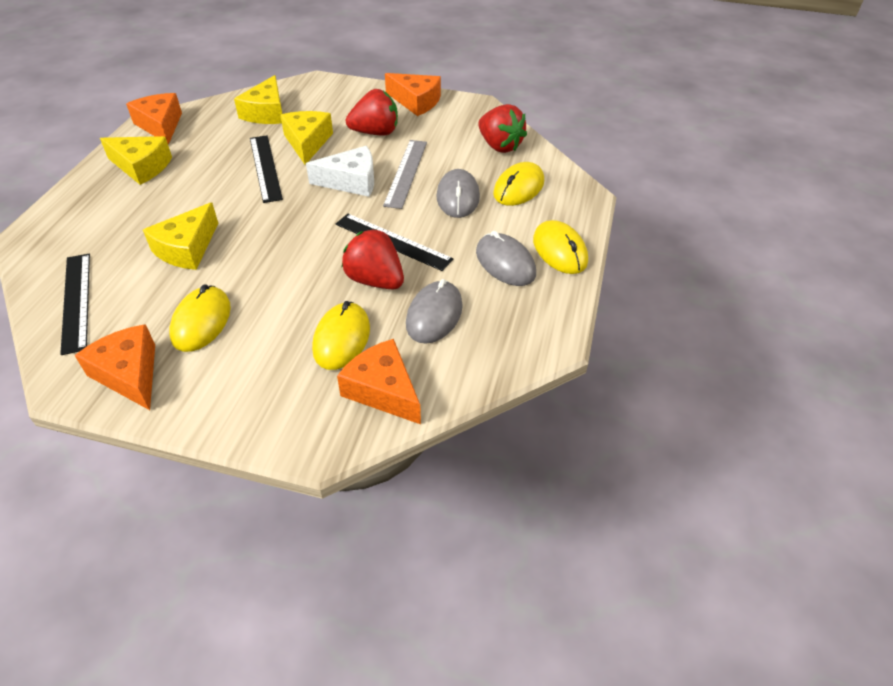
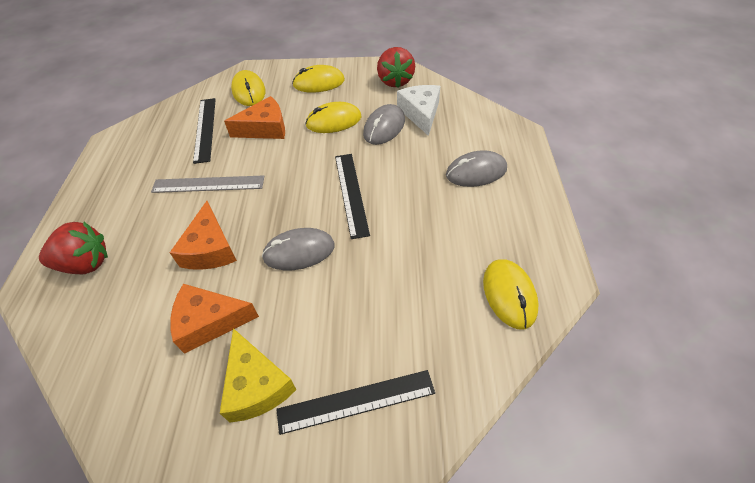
orange cheese: [75,324,155,410] [126,93,182,145] [337,339,421,424] [385,73,441,116] = 4 -> [170,201,237,270] [170,284,259,354] [224,96,285,139] = 3
red strawberry: [342,229,404,290] [346,89,398,136] [478,104,527,153] = 3 -> [39,222,108,274] [377,47,415,88] = 2
yellow cheese: [100,136,172,185] [143,202,218,270] [234,75,282,124] [280,111,333,165] = 4 -> [220,328,297,423] = 1

